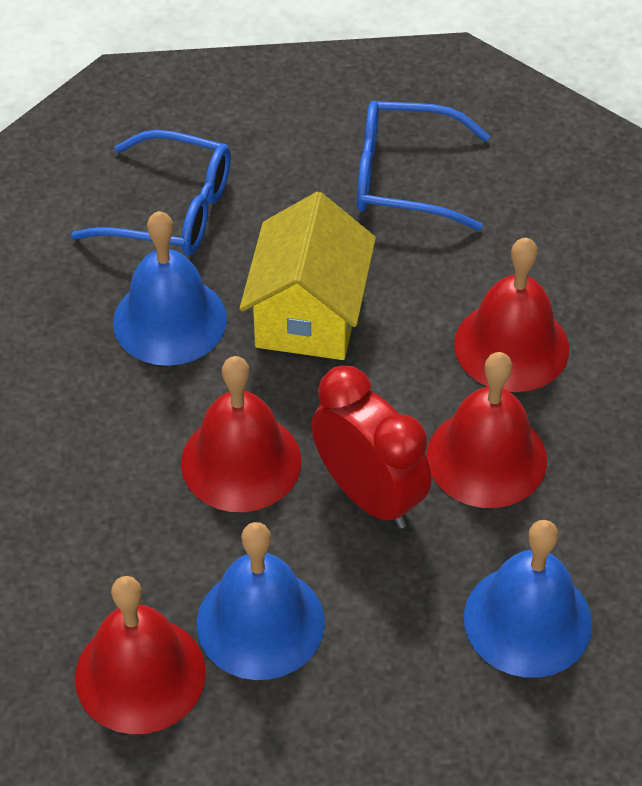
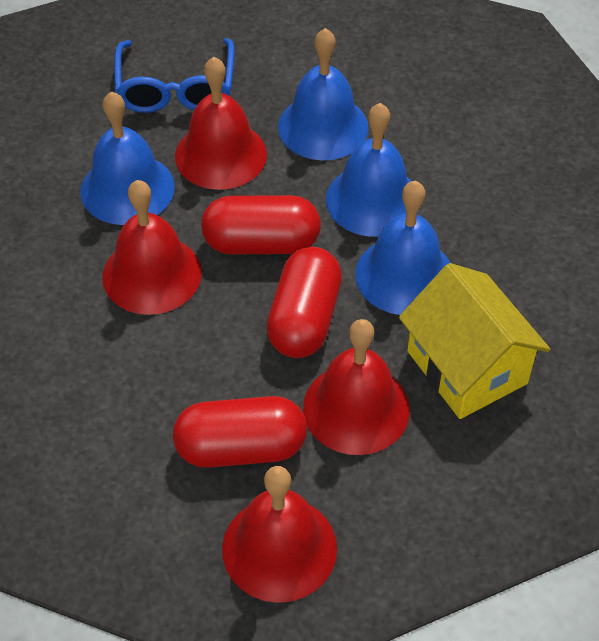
blue bell: [113,211,227,366] [197,522,325,680] [464,520,592,678] = 3 -> [80,91,175,225] [278,28,369,160] [326,103,419,237] [355,181,450,315] = 4
blue glasses: [71,130,231,256] [357,101,490,231] = 2 -> [114,38,235,113] = 1
red capsule: none = 0 -> [173,396,307,468] [201,195,321,255] [266,247,342,358] = 3
red clock: [311,366,432,528] = 1 -> none = 0

